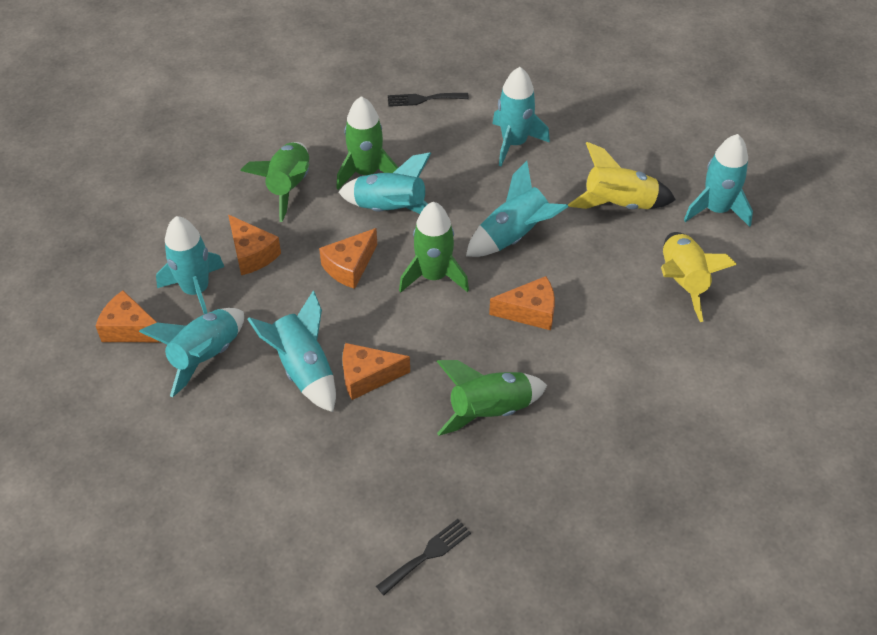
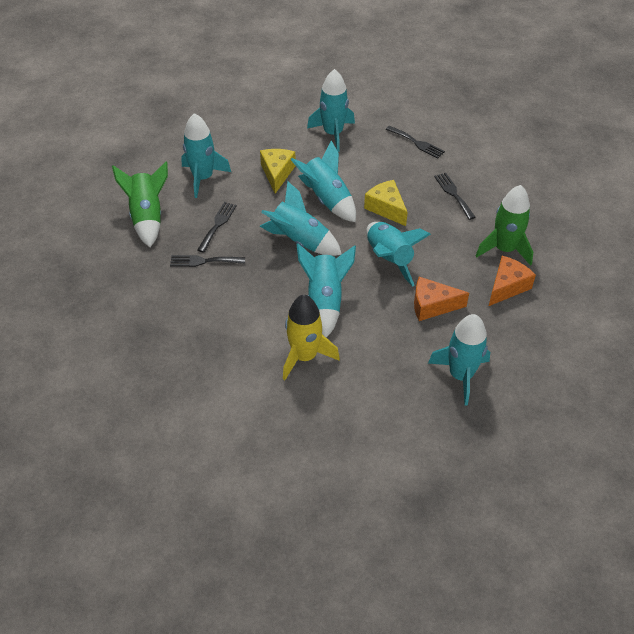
black fork: [376,519,471,595] [388,93,469,107] = 2 -> [170,255,245,267] [197,202,237,253] [386,126,445,158] [434,173,476,220] = 4
green rocket: [240,142,309,222] [336,96,398,190] [399,202,469,293] [437,360,547,436] = 4 -> [112,161,168,247] [476,185,533,266] = 2
orange cheese: [96,290,160,342] [228,215,281,275] [319,228,377,289] [342,343,410,400] [489,276,555,330] = 5 -> [414,277,469,321] [489,256,536,306] = 2
yellow cheese: none = 0 -> [260,149,295,194] [364,180,408,226] = 2
yellow rocket: [568,142,676,209] [661,232,737,322] = 2 -> [283,295,340,380] = 1

